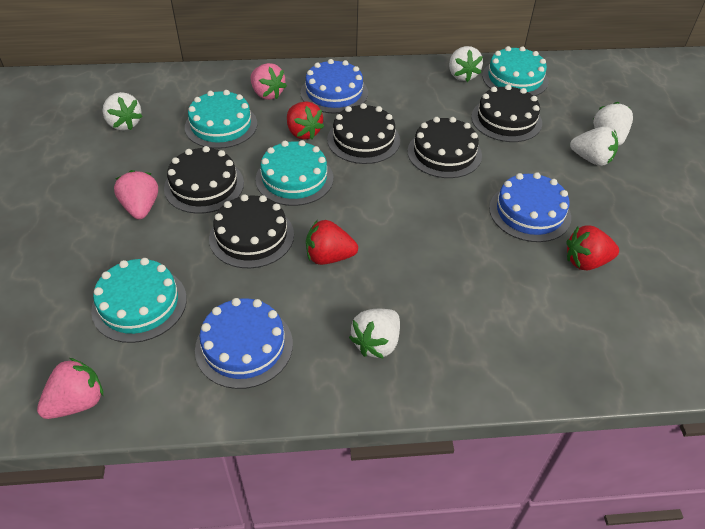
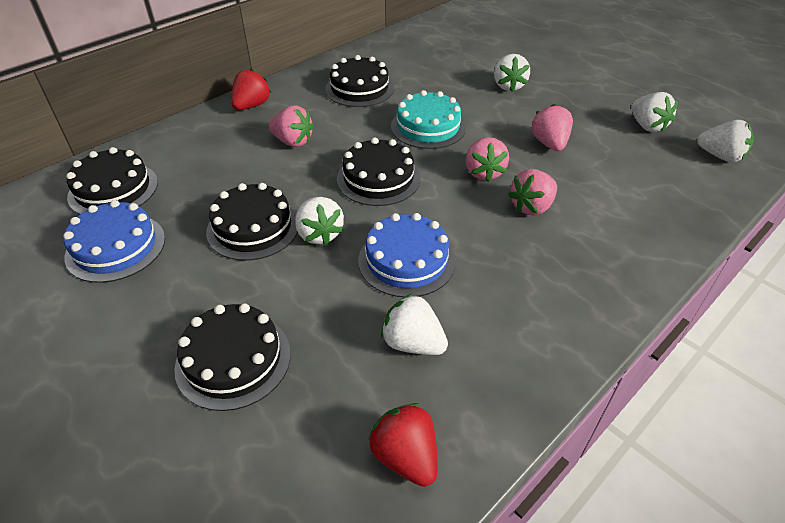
blue cake: [195,298,293,389] [300,59,368,114] [489,172,571,242] = 3 -> [63,200,165,283] [358,213,456,297] = 2
pink strawberry: [37,358,103,419] [114,170,158,219] [251,63,287,100] = 3 -> [268,106,314,147] [465,137,509,182] [508,169,557,216] [531,104,573,151] = 4
red strawberry: [287,101,324,140] [306,220,358,265] [567,225,619,271] = 3 -> [231,68,271,110] [368,403,438,487] = 2
turquoise cake: [91,258,187,343] [185,90,257,149] [256,140,333,206] [482,46,549,96] = 4 -> [391,90,466,149] = 1

